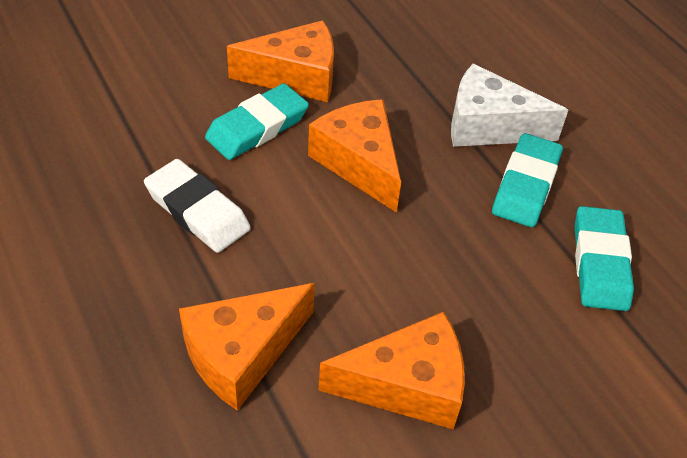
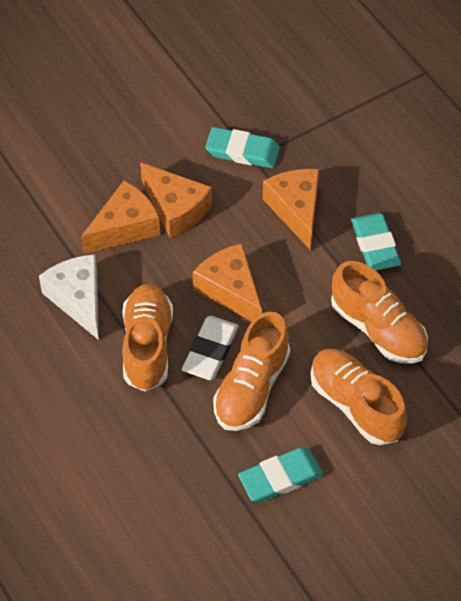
orange shoe: none = 0 -> [122,284,173,392] [213,311,290,431] [311,349,407,445] [331,261,428,364] = 4

